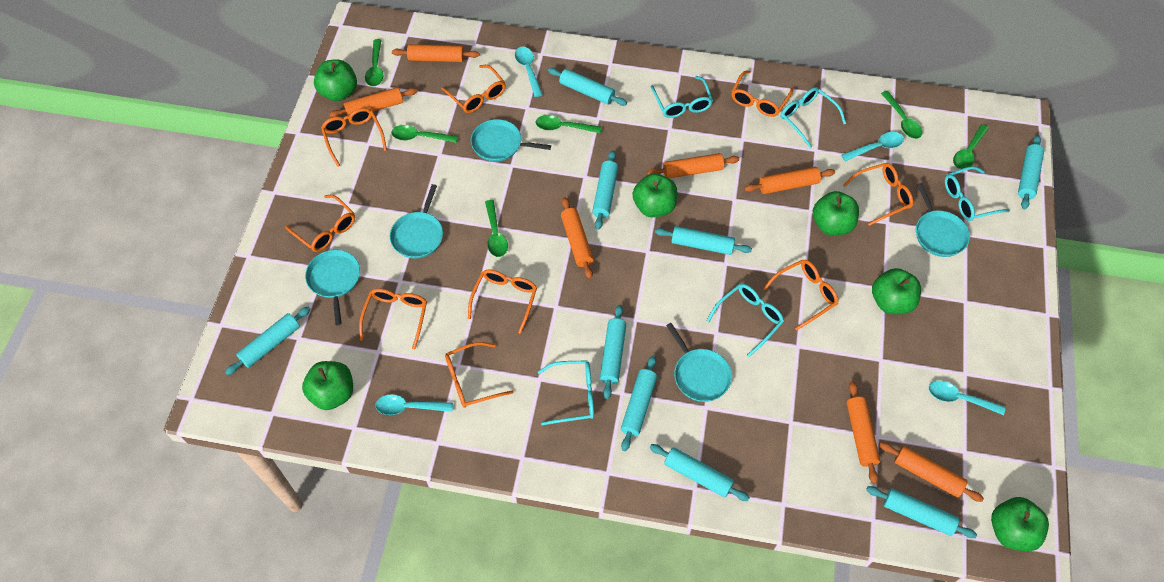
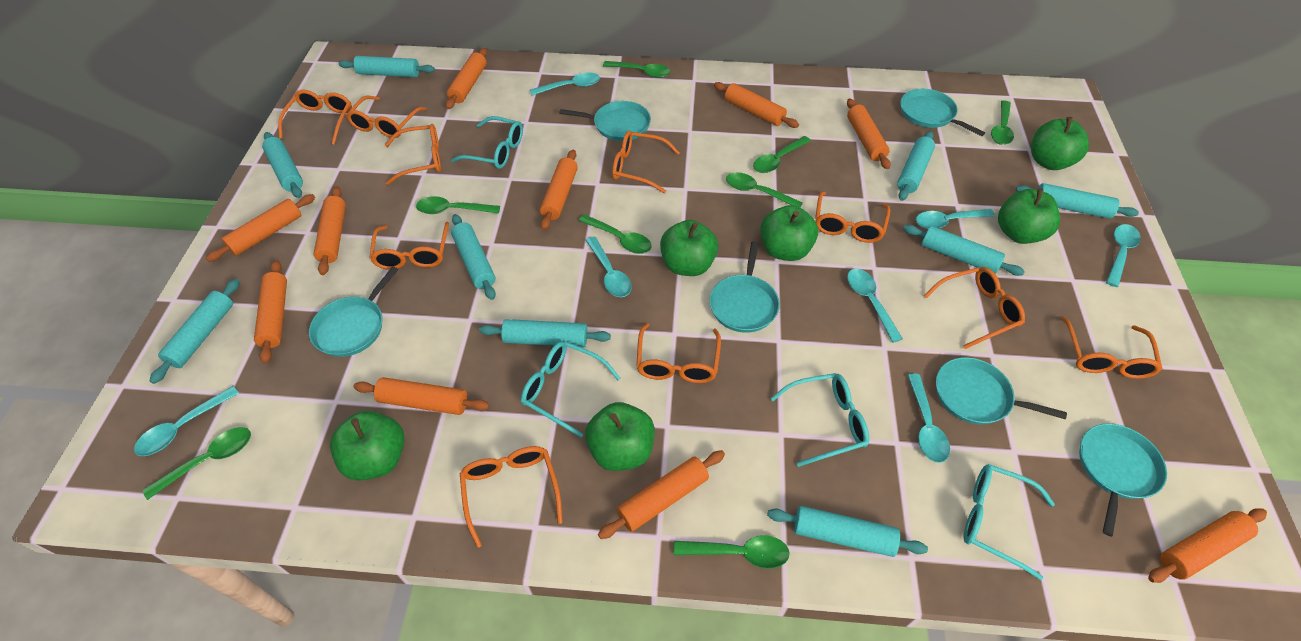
green spoon: [365,39,383,87] [391,125,458,143] [485,200,508,257] [535,115,601,133] [881,91,922,139] [953,124,989,169] = 6 -> [143,427,251,500] [416,196,500,214] [578,214,652,254] [603,61,671,78] [674,535,790,569] [726,172,803,208] [753,136,811,173] [991,100,1014,145] = 8
orange glasses: [285,195,355,252] [321,108,387,167] [359,288,427,350] [441,65,506,113] [445,342,513,408] [468,269,537,334] [731,70,793,117] [763,260,839,331] [843,163,913,226] = 9 -> [278,90,352,145] [346,96,427,138] [370,222,449,270] [385,124,441,185] [460,446,563,548] [612,131,680,193] [636,323,721,383] [815,192,890,243] [924,267,1025,349] [1061,317,1162,379] = 10
orange rolling pin: [329,87,417,117] [392,44,479,62] [561,197,594,279] [648,153,740,178] [744,167,835,194] [847,381,880,484] [879,442,984,502] = 7 -> [206,194,315,262] [254,260,287,364] [314,186,346,275] [353,377,489,415] [446,48,487,109] [540,150,578,230] [598,450,725,539] [714,82,799,128] [847,98,891,169] [1148,508,1267,583] = 10
turquoise glasses: [538,360,594,425] [651,76,713,118] [707,284,784,357] [780,87,846,149] [945,166,1010,221] = 5 -> [451,116,523,169] [521,341,621,437] [770,373,869,467] [964,464,1055,580] = 4
turquoise pan: [305,250,360,325] [390,184,443,259] [471,119,551,162] [666,323,732,402] [916,183,970,257] = 5 -> [309,266,399,357] [559,101,651,141] [709,241,780,333] [900,89,985,136] [936,357,1067,424] [1079,423,1167,537] = 6
turquoise spoon: [375,394,453,415] [515,47,543,97] [841,132,904,161] [929,381,1005,415] = 4 -> [134,386,239,456] [530,73,600,95] [585,236,632,297] [847,269,903,343] [907,373,950,463] [916,209,995,229] [1106,224,1141,287] = 7

